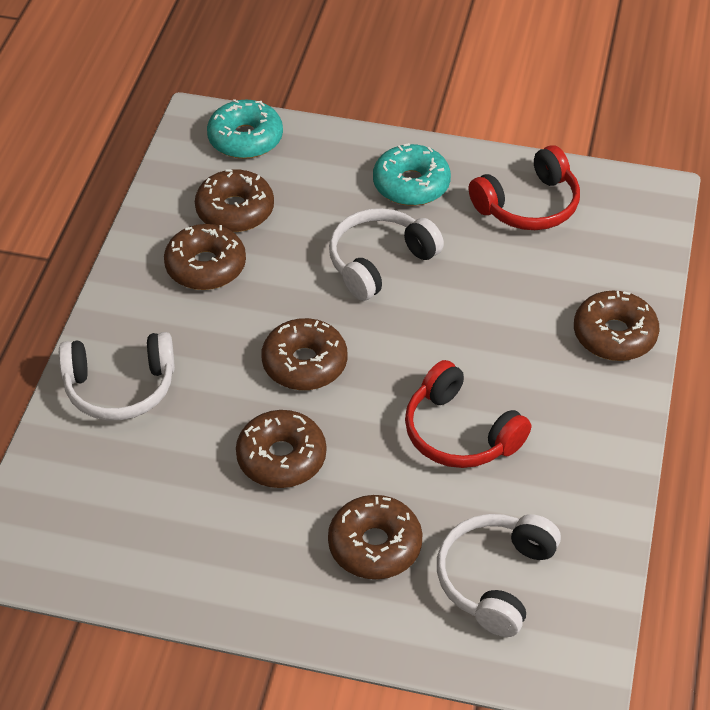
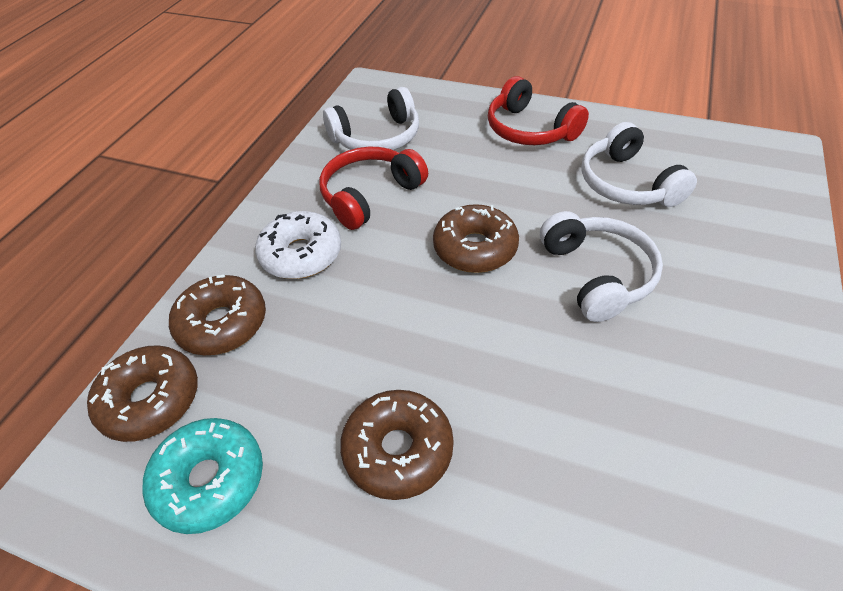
brown donut: [164,224,246,290] [195,169,274,232] [236,410,326,488] [261,318,347,390] [328,495,423,579] [574,291,659,361] = 6 -> [87,345,198,442] [169,275,266,355] [340,390,454,500] [433,204,519,273] = 4
turquoise donut: [207,99,283,159] [373,143,451,206] = 2 -> [142,418,263,534] = 1
white donut: none = 0 -> [255,211,341,279] = 1

